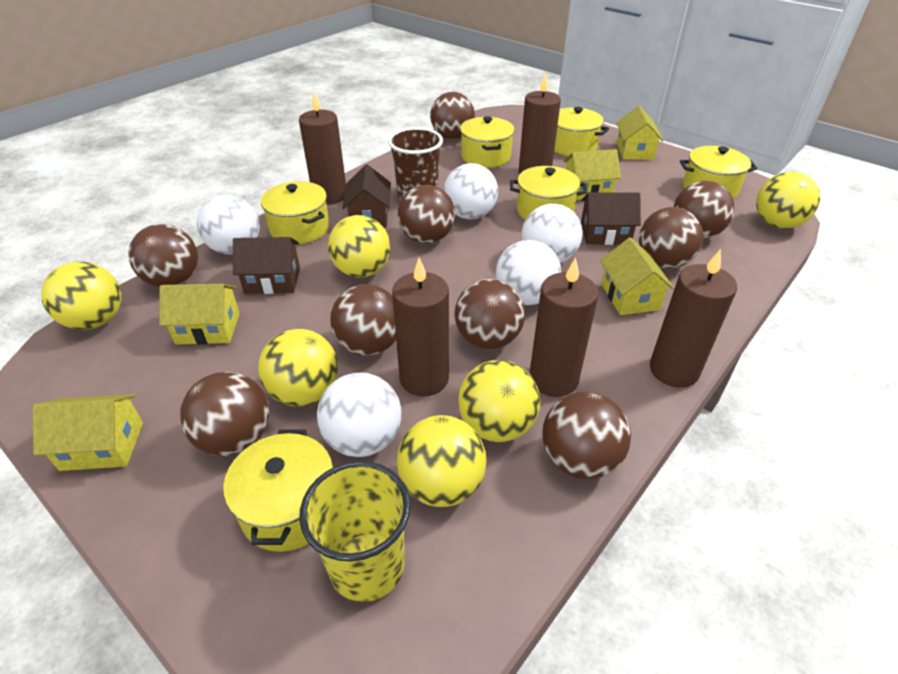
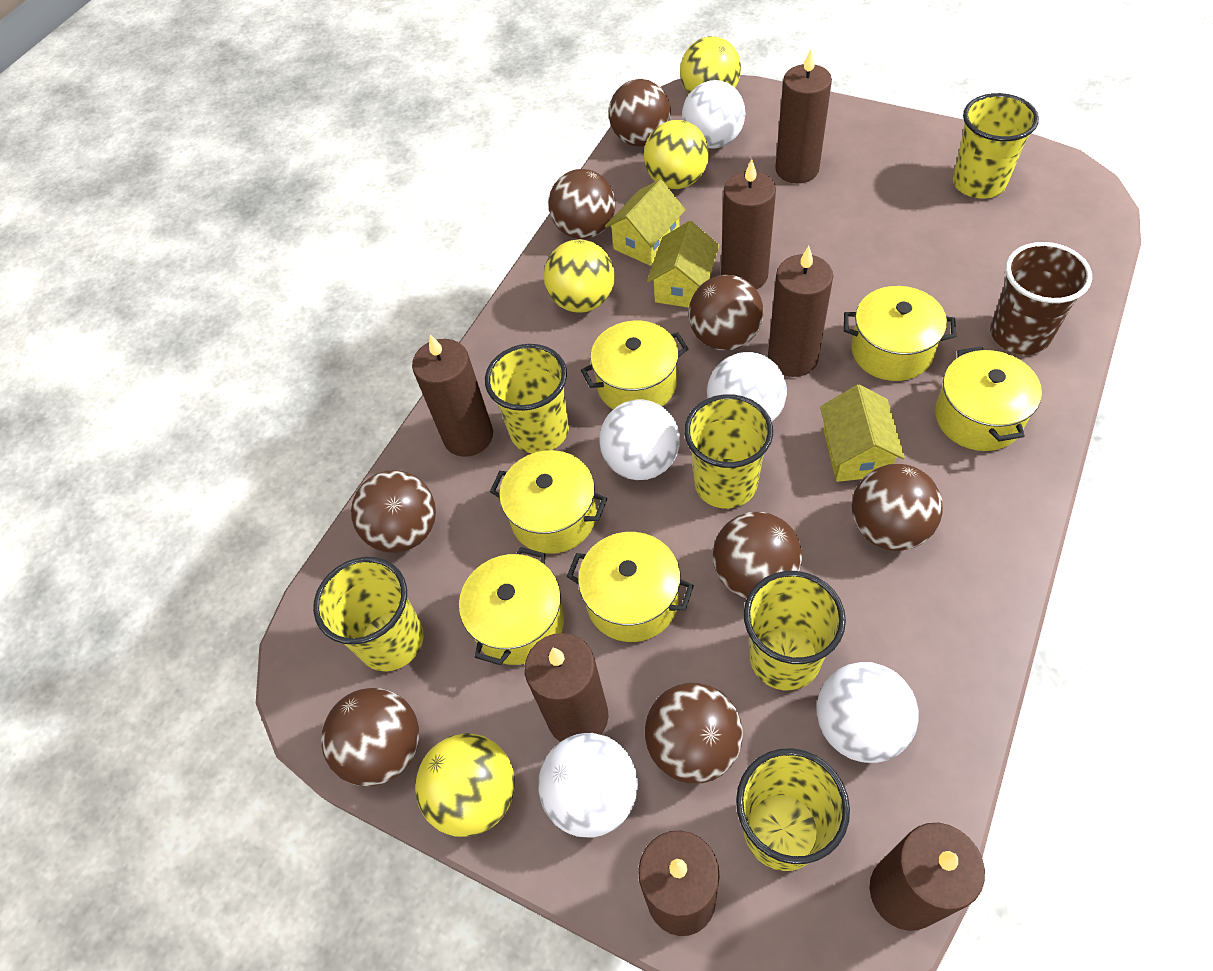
brown ball: [128,224,198,287] [180,372,269,456] [330,284,396,356] [398,185,455,244] [430,92,475,139] [454,278,525,349] [542,391,631,479] [639,207,703,268] [673,181,735,239] = 9 -> [321,688,419,786] [351,470,436,553] [548,169,615,239] [609,79,671,147] [645,683,743,784] [688,275,763,350] [713,512,802,599] [852,464,943,551] = 8
brown candle: [299,92,346,205] [392,258,449,397] [518,73,561,175] [530,257,598,397] [650,249,737,388] = 5 -> [412,335,493,457] [525,633,609,742] [638,830,720,936] [721,159,776,289] [768,246,833,377] [775,49,832,183] [869,823,985,931] = 7
brown house: [233,237,300,294] [342,165,391,228] [581,192,641,245] = 3 -> none = 0
yellow ball: [41,261,121,330] [258,329,338,407] [328,215,390,277] [397,415,487,507] [458,360,540,442] [756,172,820,229] = 6 -> [415,733,515,837] [544,240,615,313] [644,120,709,189] [680,36,741,94] = 4
yellow cup: [299,461,411,602] = 1 -> [313,557,424,671] [485,344,569,453] [684,394,773,509] [736,748,850,871] [744,571,846,690] [953,93,1039,199] = 6
yellow house: [33,394,143,471] [159,284,240,345] [563,149,621,200] [600,237,674,315] [616,106,664,160] = 5 -> [605,179,686,266] [647,221,720,308] [820,384,905,482] = 3

